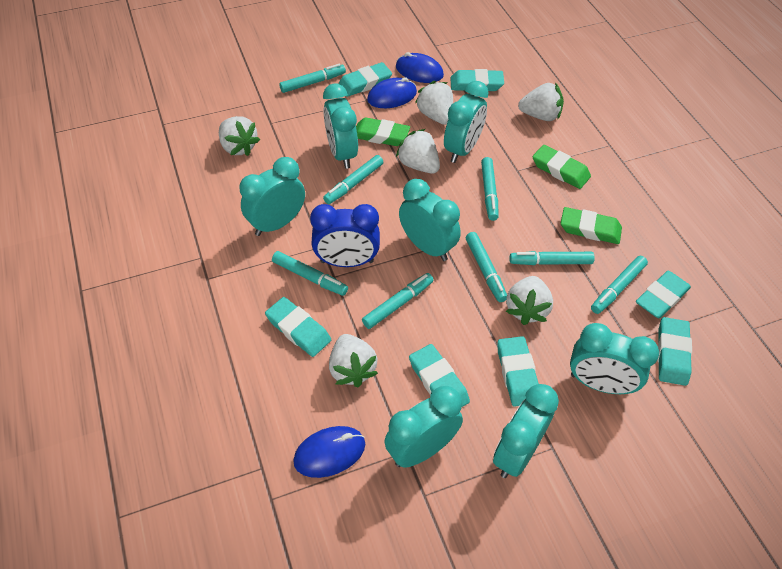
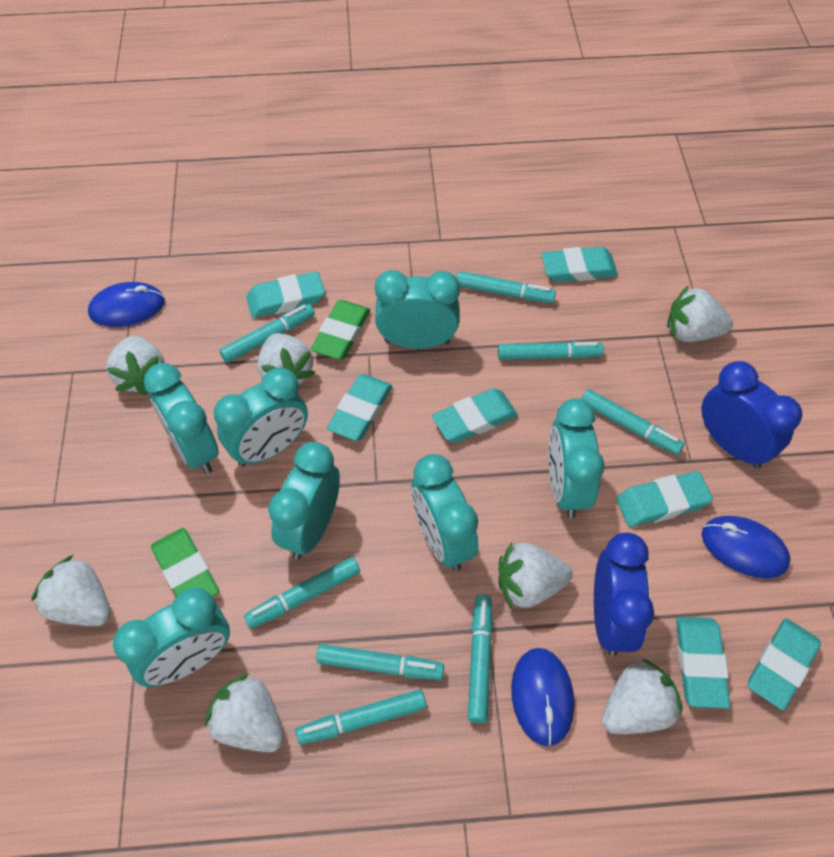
blue clock: [310,204,380,267] = 1 -> [594,533,654,656] [701,361,802,469] = 2
green eraser: [356,117,410,146] [533,145,591,189] [561,207,622,244] = 3 -> [151,528,219,597] [311,300,370,359] = 2
white strawberry: [219,116,260,156] [329,334,378,387] [396,129,440,174] [415,81,453,125] [506,276,553,325] [518,83,564,121] = 6 -> [31,555,111,626] [106,336,165,395] [205,673,284,752] [257,333,315,384] [499,542,573,609] [602,659,683,734] [667,285,733,342] = 7

